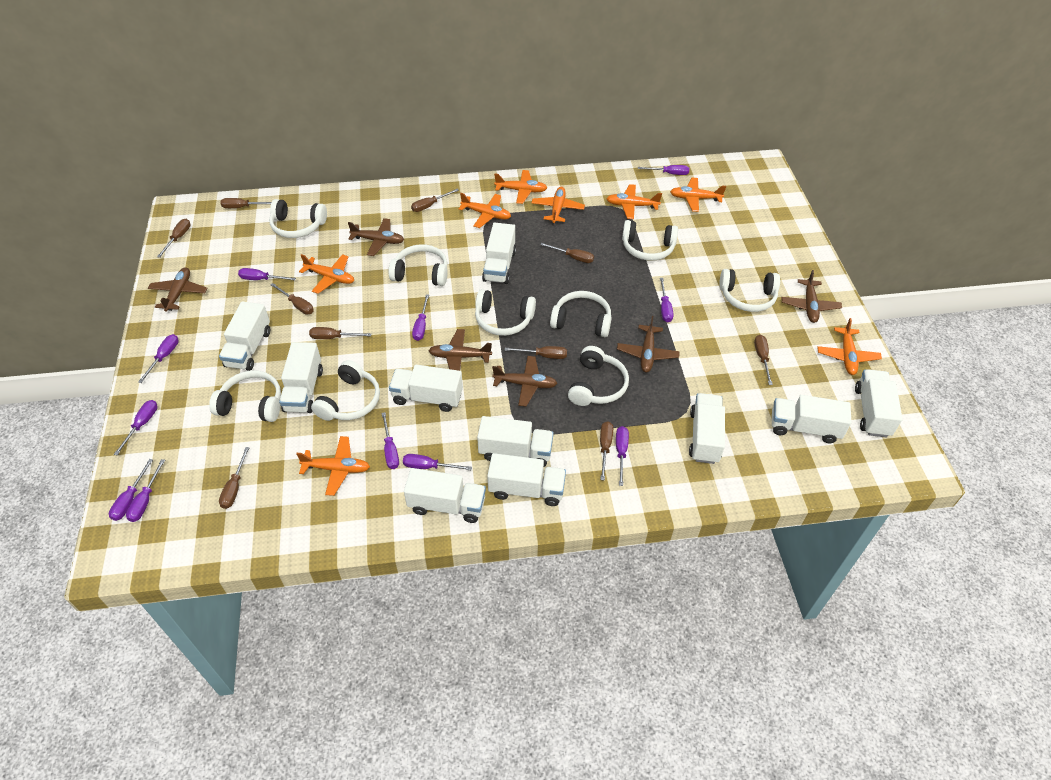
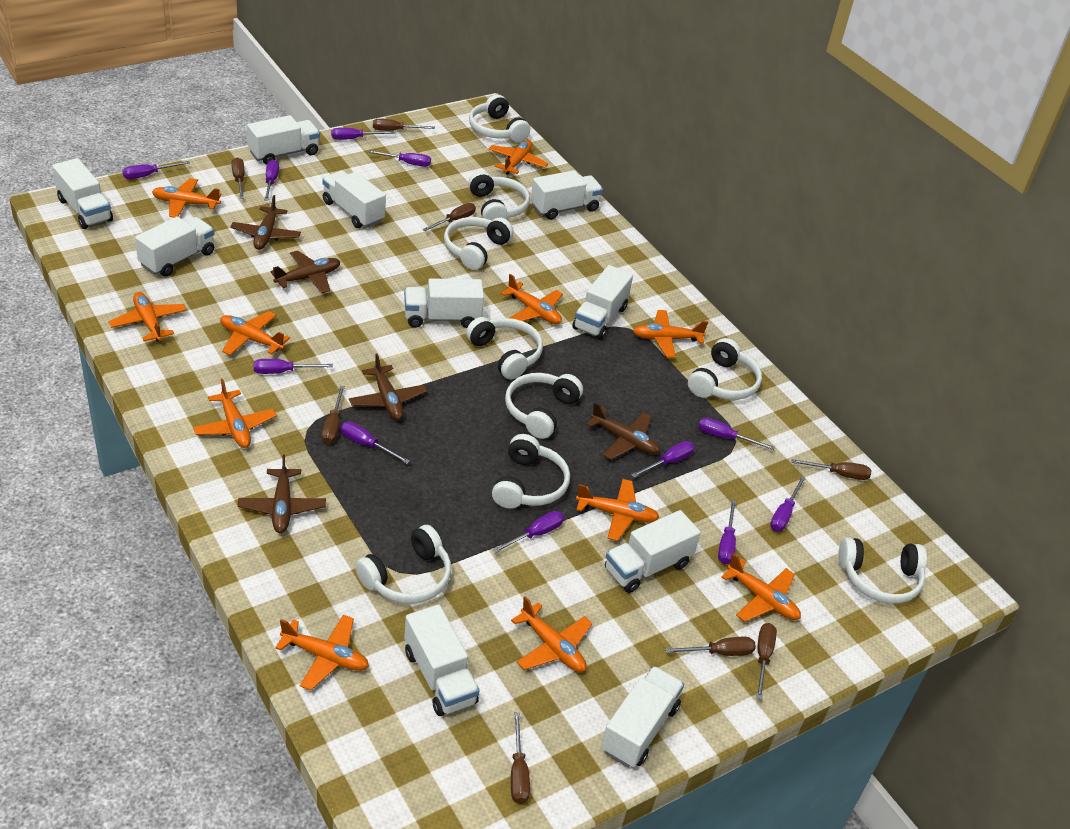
brown plane: [148,267,208,312] [348,218,404,256] [429,329,492,371] [492,356,558,406] [617,316,680,373] [781,270,842,323] = 6 -> [230,195,301,250] [238,454,326,533] [270,250,340,293] [349,354,427,420] [586,402,660,460] = 5
brown screwdriver: [157,219,191,258] [219,447,250,509] [220,198,272,208] [271,283,314,314] [309,327,372,339] [411,189,459,212] [505,346,567,359] [540,243,594,263] [600,421,613,481] [754,335,773,385] = 10 -> [231,157,245,199] [322,386,345,444] [373,119,435,131] [423,203,476,231] [511,712,530,804] [665,637,756,656] [756,623,777,700] [792,459,871,480] = 8
orange plane: [296,436,370,496] [299,254,354,294] [458,193,511,228] [494,170,547,204] [531,187,585,223] [606,184,662,219] [670,178,726,212] [817,318,882,375] = 8 -> [108,292,187,342] [152,178,221,218] [193,379,276,448] [220,311,290,355] [275,615,369,691] [488,140,548,175] [500,274,563,324] [511,596,592,672] [576,479,659,541] [633,310,708,358] [721,553,801,622] = 11

